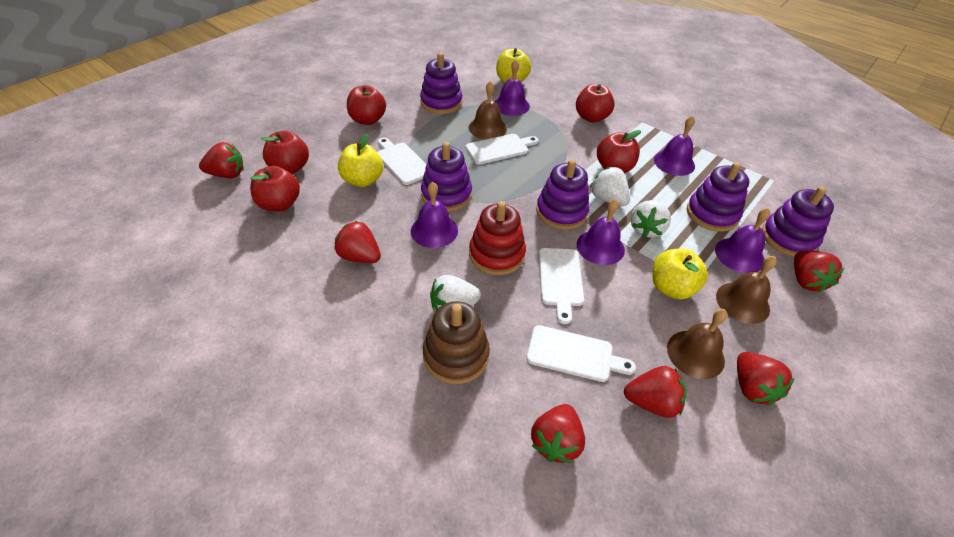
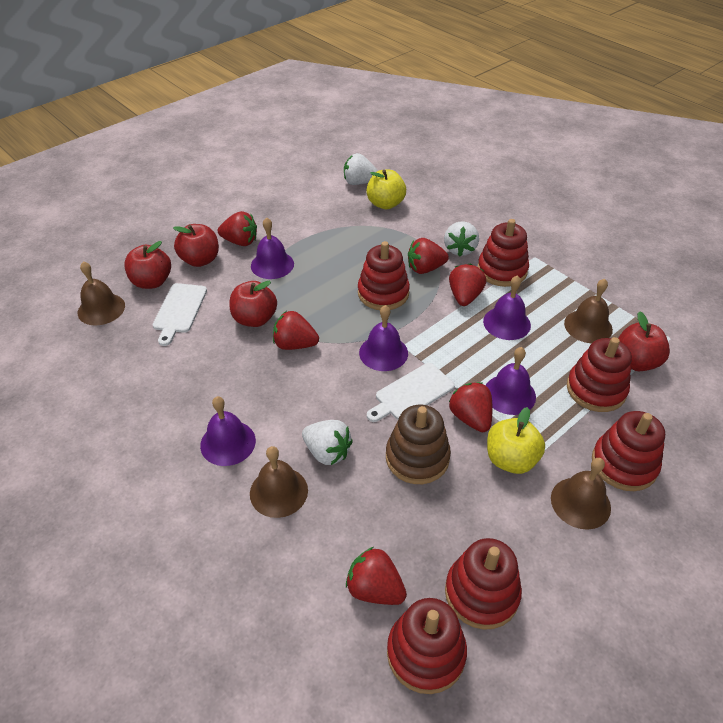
brown bell: [469,81,507,139] [667,309,728,379] [716,256,777,324] = 3 -> [78,261,125,325] [250,446,308,518] [551,458,611,530] [564,279,613,343] = 4
purple stacking toy: [420,53,462,114] [421,142,472,212] [536,159,590,230] [687,162,749,232] [762,186,834,257] = 5 -> none = 0
red apple: [250,166,300,212] [261,131,309,174] [347,85,386,125] [576,84,615,123] [597,130,641,173] = 5 -> [124,241,171,289] [173,224,219,267] [230,281,277,327] [618,311,670,371] = 4
red stacking toy: [469,201,526,275] = 1 -> [358,241,410,310] [387,598,467,694] [445,538,522,630] [478,219,529,287] [567,337,632,412] [592,411,665,491] = 6
white cutting board: [377,138,427,185] [465,134,538,165] [527,325,636,382] [539,248,584,324] = 4 -> [153,283,207,346] [367,363,454,422] = 2
yellow apple: [338,134,383,187] [496,48,531,83] [652,249,708,299] = 3 -> [366,170,406,209] [487,407,545,474] = 2

